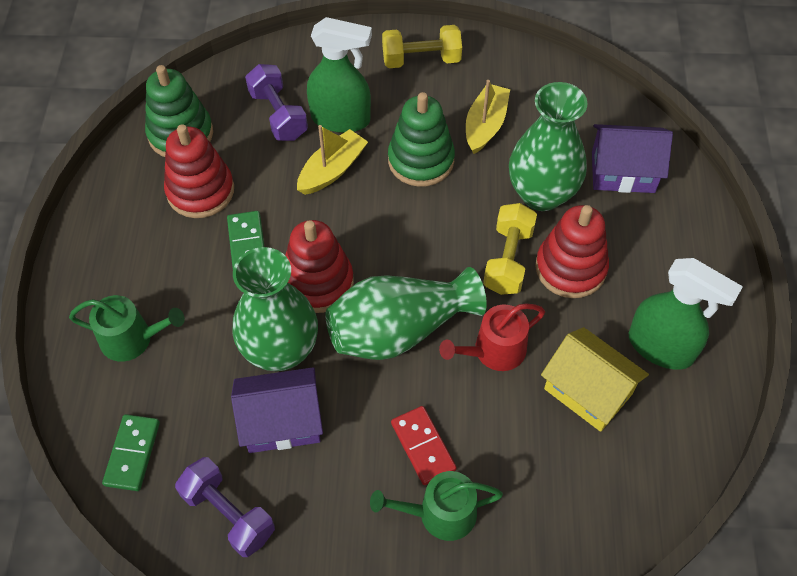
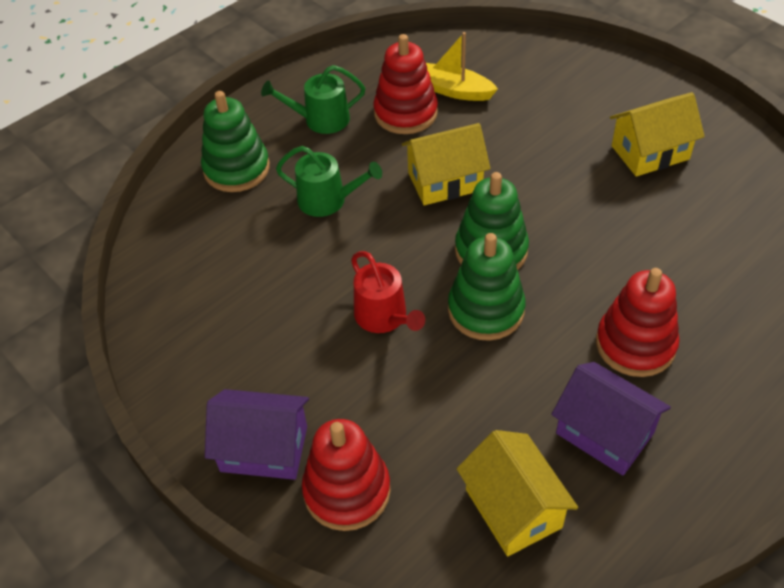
green domino: [102,414,160,491] [227,211,265,268] = 2 -> none = 0
green spray bottle: [307,17,372,133] [629,258,743,370] = 2 -> none = 0
green stacking toy: [145,65,213,157] [388,92,455,187] = 2 -> [201,91,270,192] [448,233,526,341] [455,172,529,270] = 3
green vase: [233,247,318,371] [325,267,487,360] [509,82,588,211] = 3 -> none = 0
purple dumbbell: [175,457,275,557] [245,64,308,141] = 2 -> none = 0
red domino: [391,406,457,485] = 1 -> none = 0
yellow boat: [297,125,368,195] [466,80,510,154] = 2 -> [426,32,498,101] = 1
yellow dumbbell: [382,25,462,68] [483,203,537,295] = 2 -> none = 0
yellow house: [541,327,649,432] = 1 -> [402,123,490,205] [457,430,578,556] [610,92,705,177] = 3

